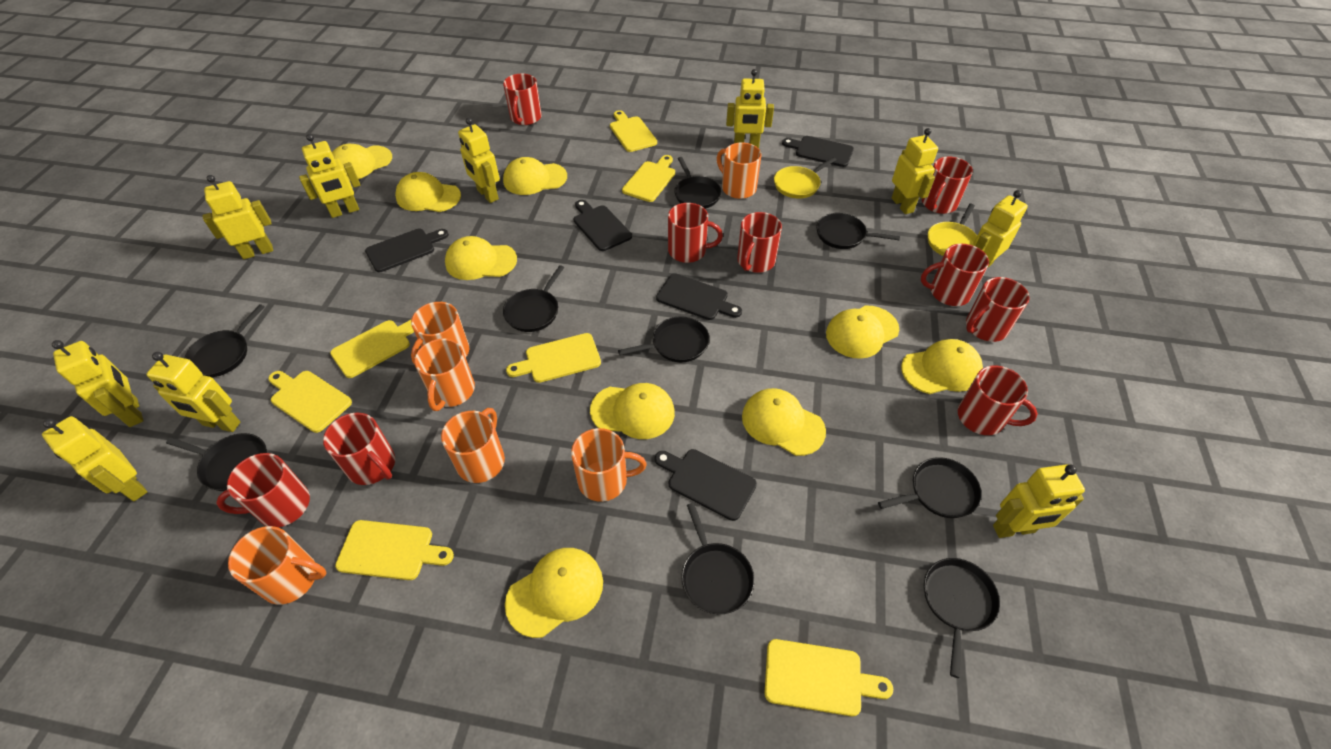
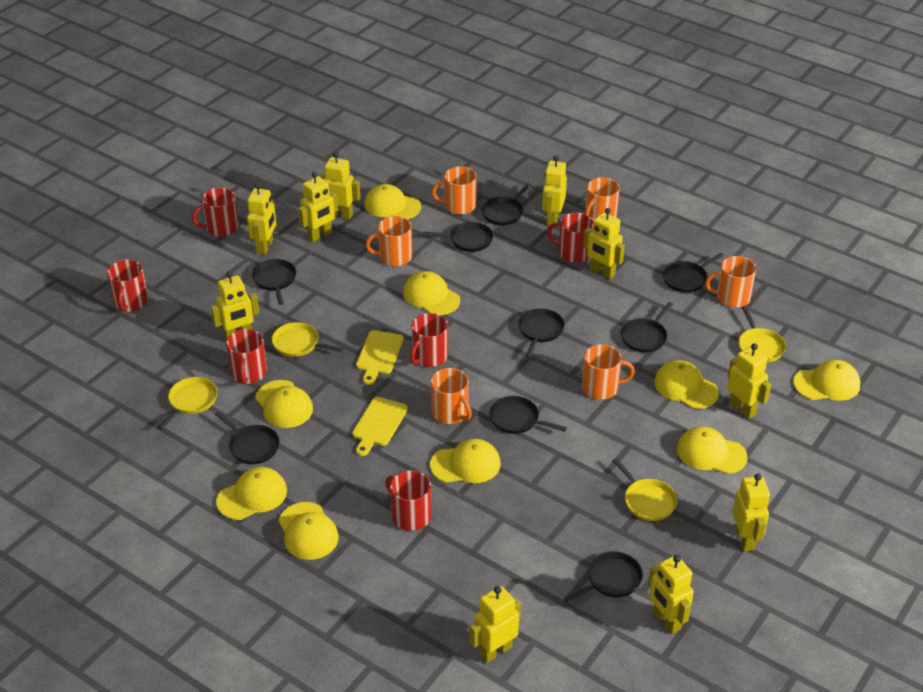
black cutting board: [365,229,449,272] [574,200,632,251] [655,449,757,521] [656,273,742,320] [782,136,854,167] = 5 -> none = 0
red mug: [216,453,310,527] [323,412,395,485] [503,74,542,125] [668,203,723,263] [737,212,782,273] [921,244,989,306] [922,156,973,214] [958,366,1038,435] [966,277,1030,342] = 9 -> [107,260,148,312] [192,187,239,237] [226,329,267,384] [385,470,431,531] [410,313,448,367] [547,213,593,263] = 6
yellow cutting board: [268,371,352,433] [330,320,414,378] [335,520,454,580] [506,333,601,383] [610,110,657,152] [622,155,675,202] [765,639,893,716] = 7 -> [352,397,408,456] [356,330,404,385] = 2
yellow pan: [774,157,837,199] [928,204,977,256] = 2 -> [158,377,217,429] [272,322,344,357] [613,458,677,521] [739,306,786,363] = 4

